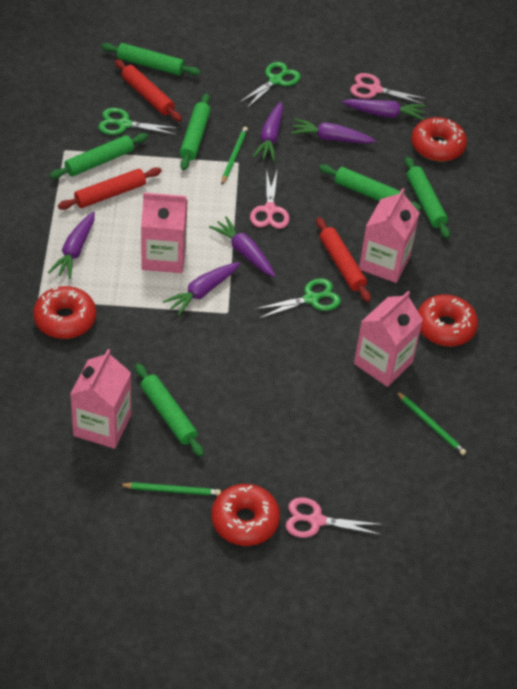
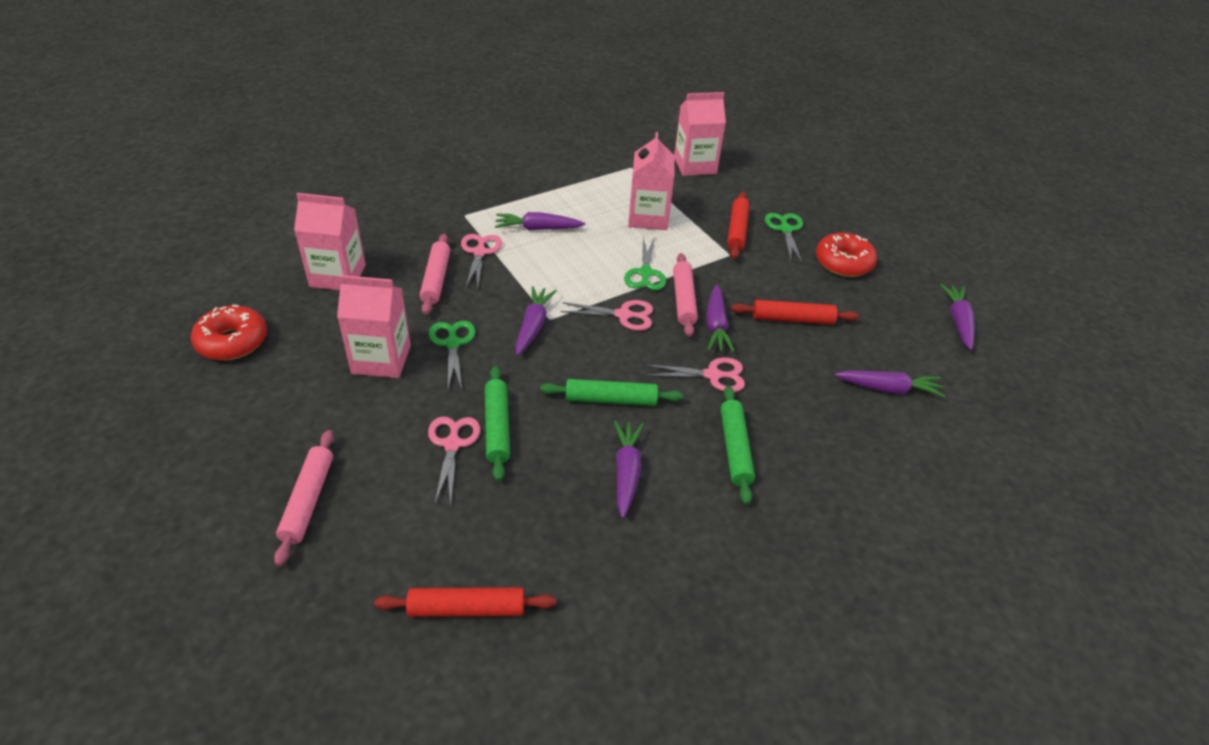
green pencil: [119,482,221,496] [222,127,248,184] [396,391,466,455] = 3 -> none = 0
green rolling pin: [50,133,148,179] [101,43,201,75] [135,363,204,457] [180,94,211,170] [319,165,422,211] [405,157,450,239] = 6 -> [485,366,510,481] [540,379,683,406] [720,386,755,505] = 3
pink rolling pin: none = 0 -> [274,430,334,566] [420,233,450,315] [673,253,698,337] = 3
pink scissors: [250,169,290,229] [285,497,383,538] [350,73,427,105] = 3 -> [428,417,480,504] [461,234,502,288] [560,300,653,331] [646,357,745,392] = 4
red donut: [33,286,96,339] [211,484,280,546] [411,117,467,161] [418,294,478,346] = 4 -> [191,305,267,360] [816,232,877,277] = 2

